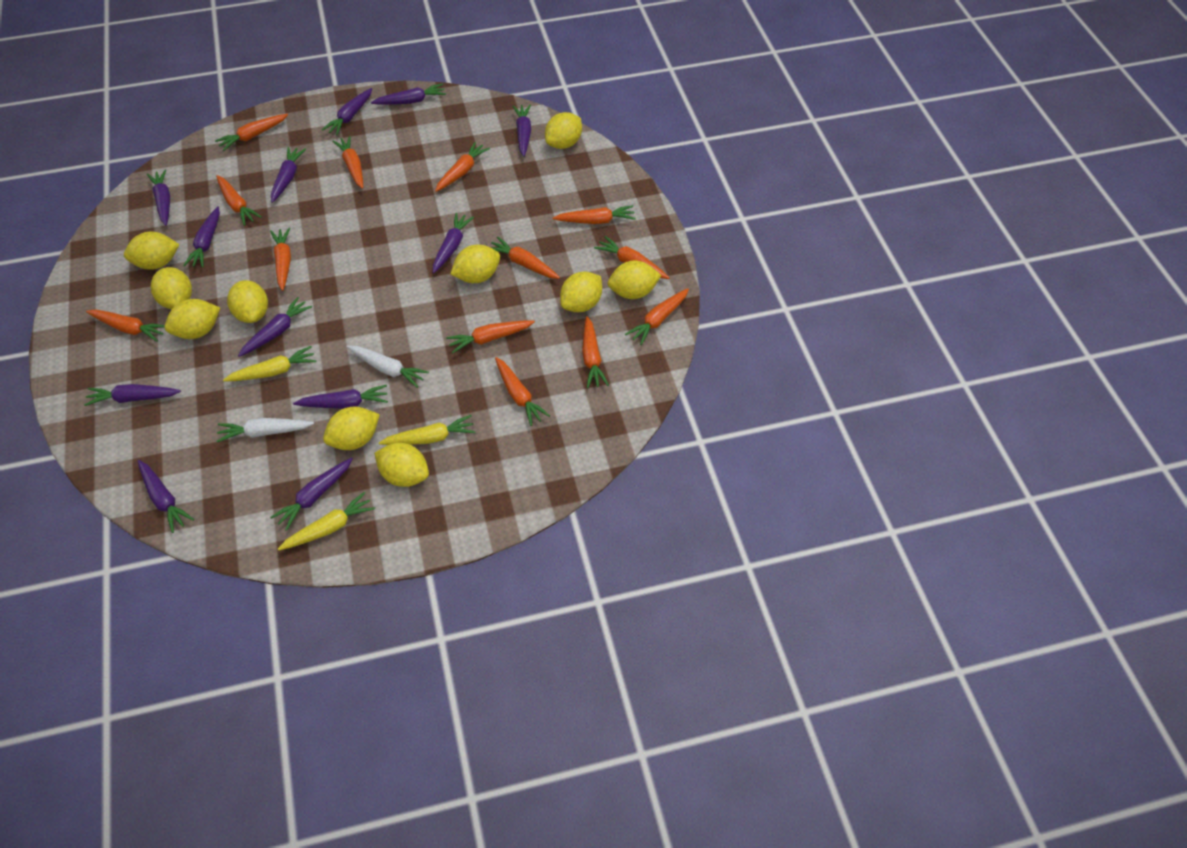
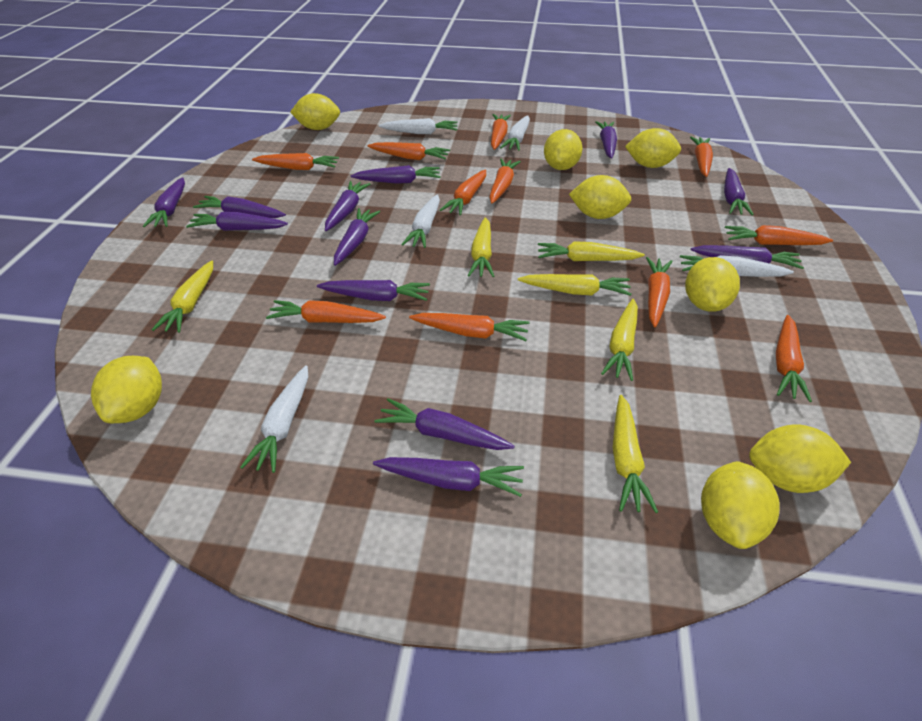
orange carrot: [86,310,165,342] [215,114,288,151] [216,175,262,226] [270,228,291,291] [332,136,363,189] [435,142,490,192] [446,320,535,353] [491,237,560,279] [495,357,550,426] [553,205,636,224] [582,316,609,388] [594,236,670,279] [625,288,689,345] = 13 -> [252,153,339,170] [266,300,386,323] [367,142,450,160] [409,313,529,341] [440,170,486,215] [489,159,521,204] [491,114,511,150] [646,257,672,327] [690,136,713,177] [725,225,833,245] [776,315,812,402] = 11
white carrot: [217,418,314,442] [347,346,429,388] = 2 -> [240,365,308,473] [379,118,458,134] [401,194,440,248] [500,115,530,151] [680,255,794,277] = 5
yellow carrot: [223,346,316,381] [278,492,375,550] [379,415,476,445] = 3 -> [152,260,213,333] [468,217,494,277] [518,274,631,296] [538,241,645,261] [601,299,638,381] [613,395,658,513] = 6
yellow lemon: [124,232,180,270] [151,267,192,309] [165,299,220,339] [227,280,268,323] [323,407,380,450] [374,443,429,487] [450,245,500,283] [545,112,582,149] [560,271,602,312] [608,260,661,299] = 10 -> [91,356,162,423] [290,93,340,130] [544,129,582,170] [569,175,631,219] [625,128,681,168] [685,257,740,312] [701,461,780,549] [749,424,851,493] = 8

